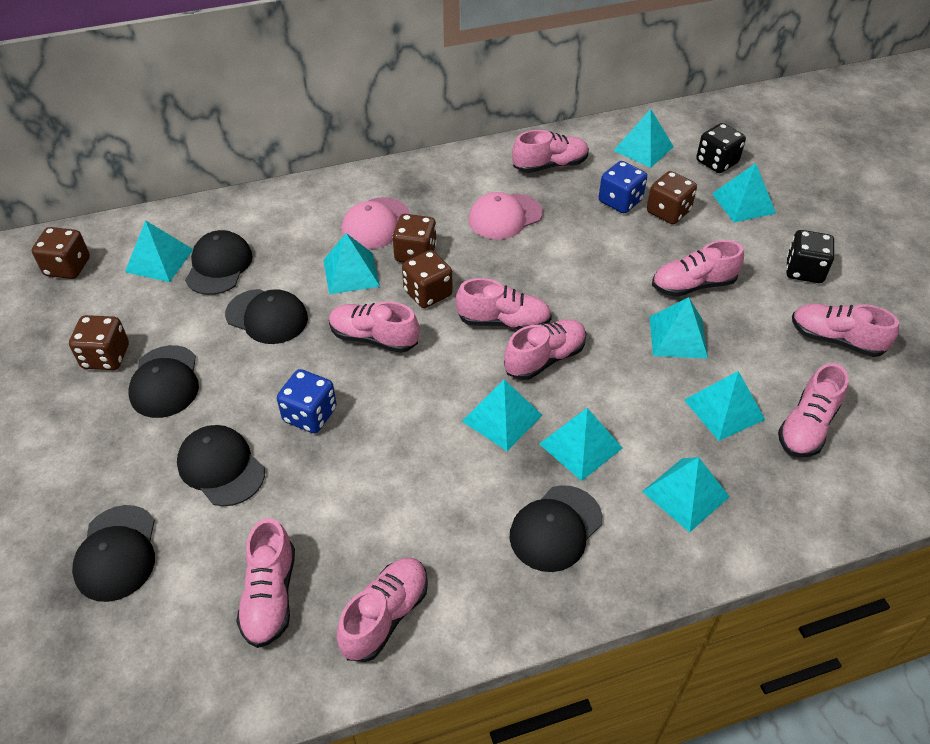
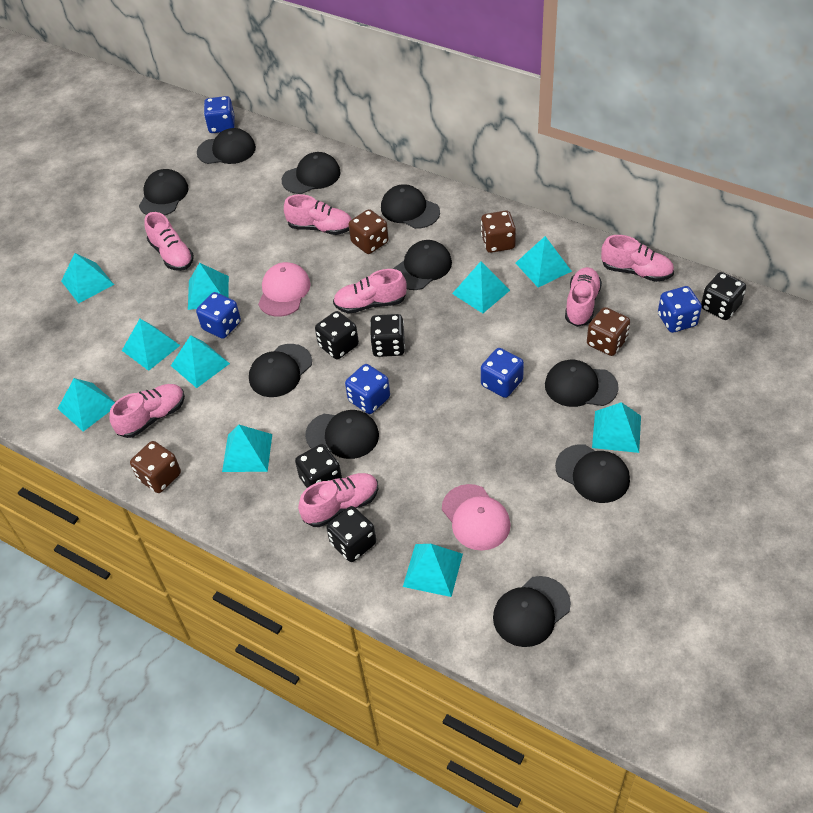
black cap: [72,505,155,602] [128,345,199,418] [177,425,265,506] [185,230,253,295] [225,289,308,344] [510,485,602,572] = 6 -> [139,169,189,216] [197,128,256,164] [249,344,312,397] [282,152,341,194] [305,410,379,459] [381,184,440,229] [393,240,452,290] [493,576,571,647] [545,360,619,407] [555,444,630,503] = 10
black dice: [696,123,746,173] [786,230,834,283] = 2 -> [295,444,342,488] [315,311,359,359] [326,506,376,562] [370,314,405,357] [701,272,746,320] = 5
blue dice: [277,369,337,433] [599,161,647,213] = 2 -> [196,292,241,339] [204,96,235,133] [345,364,390,414] [481,348,524,398] [658,286,702,333] = 5
brown dice: [32,227,90,279] [69,315,129,370] [392,214,437,263] [402,250,453,308] [647,171,697,224] = 5 -> [130,441,181,493] [349,209,389,254] [481,210,516,253] [587,307,630,356] = 4
pink shoe: [236,518,295,648] [329,301,419,353] [337,557,428,662] [456,278,552,330] [504,319,586,380] [512,130,589,173] [652,240,744,297] [778,363,848,457] [792,303,899,357] = 9 -> [109,384,185,438] [145,212,194,271] [284,194,352,235] [298,473,378,527] [333,269,407,314] [565,267,602,327] [601,235,674,282] = 7
turquoise pyramid: [125,220,193,282] [323,233,380,294] [462,380,542,451] [539,408,622,481] [613,109,674,168] [642,457,730,532] [649,297,708,359] [684,371,765,441] [712,163,776,222] = 9 -> [58,378,115,432] [61,253,114,303] [122,319,180,371] [171,335,230,388] [188,263,229,310] [222,425,272,472] [403,544,463,597] [452,261,510,313] [516,236,572,287] [592,402,641,453] = 10

